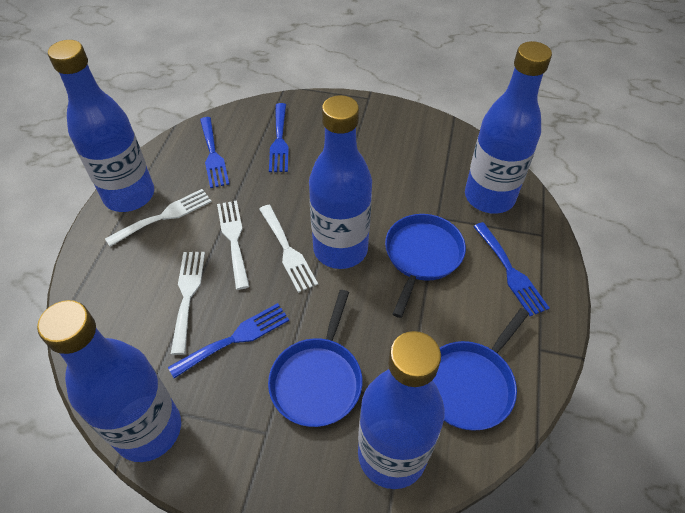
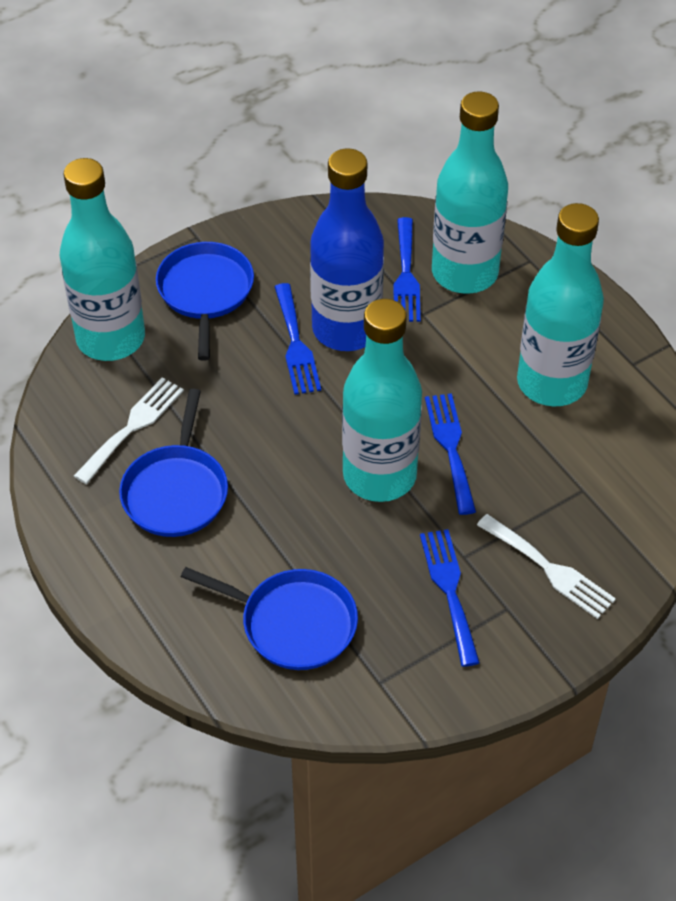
blue bottle: [37,300,181,462] [48,40,154,212] [309,95,372,269] [358,331,445,489] [465,41,552,214] = 5 -> [310,148,384,351] = 1
turquoise bottle: none = 0 -> [60,158,145,361] [342,299,422,502] [432,91,508,294] [517,203,604,406] = 4
white fork: [105,189,212,247] [171,252,205,355] [217,200,250,290] [259,205,318,293] = 4 -> [74,377,184,484] [477,514,616,619] = 2

